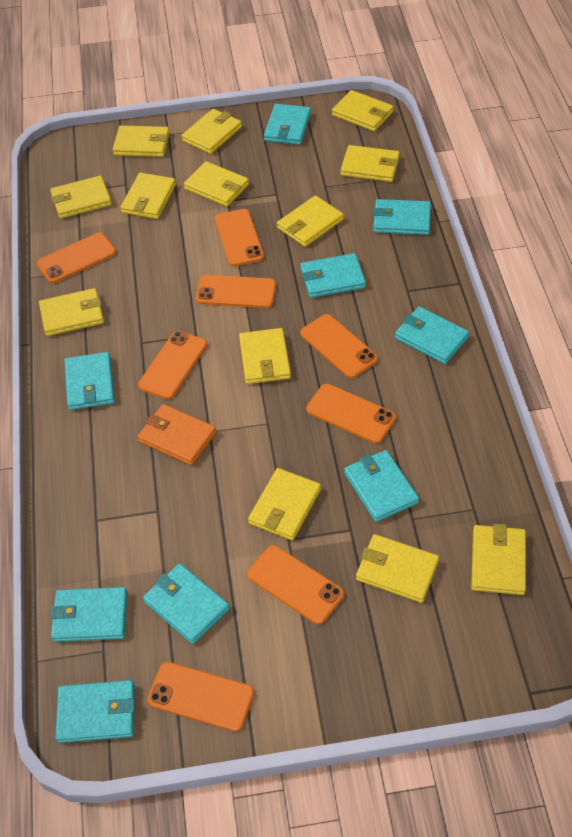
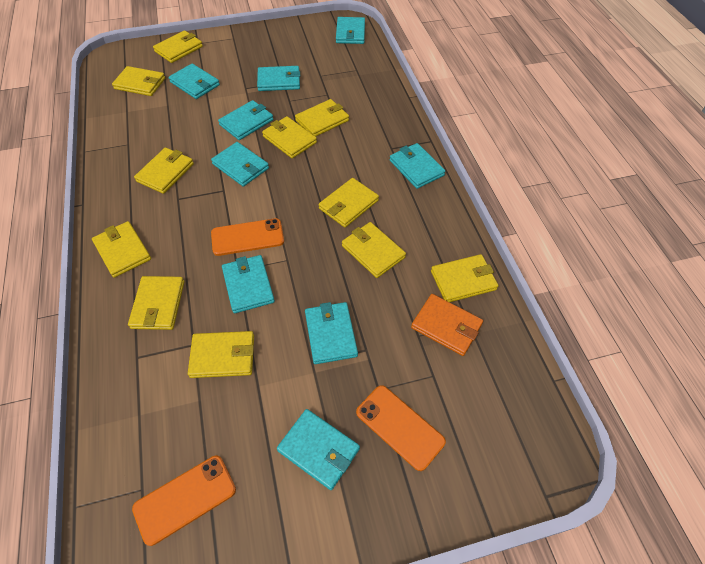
orange phone: [37,233,116,283] [138,331,207,400] [147,662,254,732] [196,275,276,308] [215,209,264,266] [247,545,344,624] [300,314,378,378] [306,384,396,444] = 8 -> [132,456,236,546] [211,218,284,256] [356,385,446,471] = 3
yellow wallet: [39,288,104,336] [50,175,112,219] [112,125,170,157] [120,173,176,219] [182,109,242,154] [184,161,249,207] [239,328,291,384] [248,468,321,541] [277,195,344,247] [332,90,394,131] [341,145,400,182] [356,534,439,603] [471,524,526,595] = 13 -> [92,221,151,278] [112,66,165,96] [128,276,184,330] [134,148,194,194] [153,30,203,63] [188,331,254,378] [262,116,317,158] [295,99,349,137] [319,178,379,227] [342,222,406,278] [431,254,499,302] = 11

